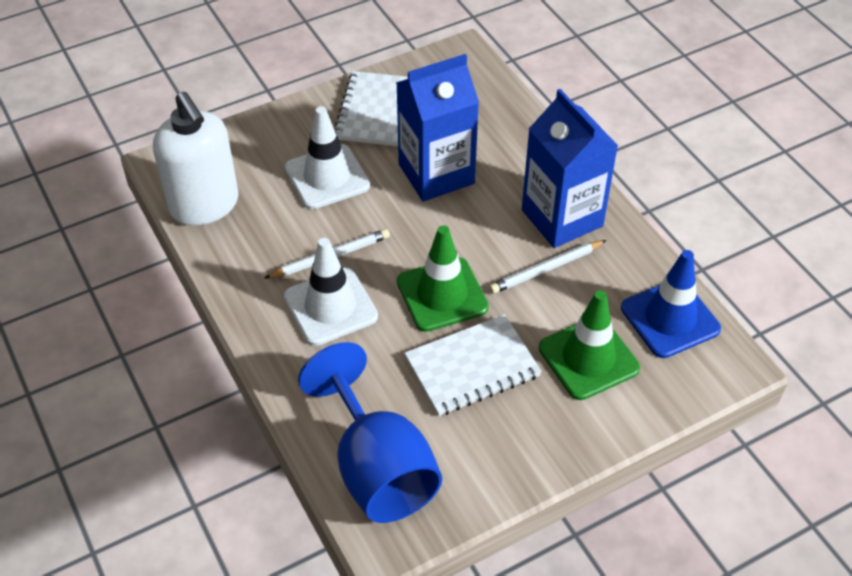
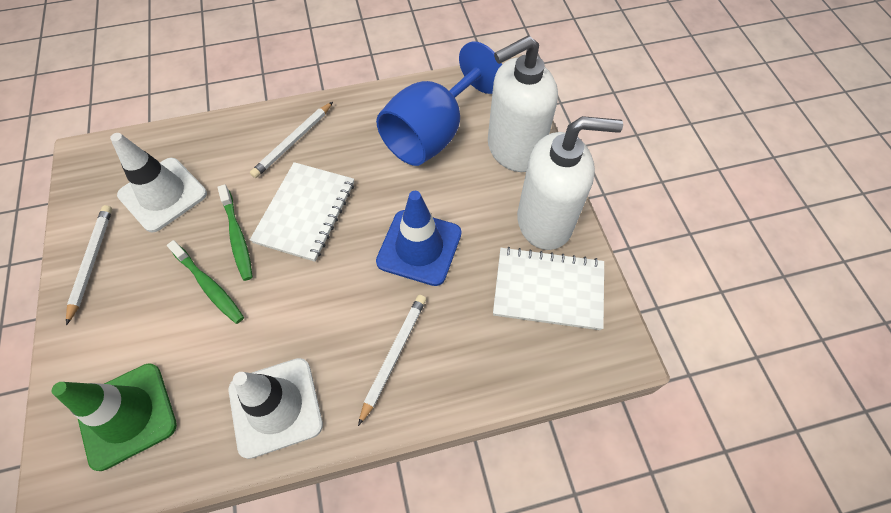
blue carton: [396,54,479,202] [522,89,618,248] = 2 -> none = 0
green toothbrush: none = 0 -> [167,240,244,324] [217,184,253,281] = 2
green traffic cone: [397,225,489,332] [539,290,640,400] = 2 -> [52,363,177,471] = 1
white pencil: [264,229,390,278] [489,240,607,294] = 2 -> [66,205,112,325] [250,102,333,178] [358,295,426,426] = 3
white soap dispenser: [153,92,238,226] = 1 -> [488,35,558,172] [517,116,623,250] = 2

